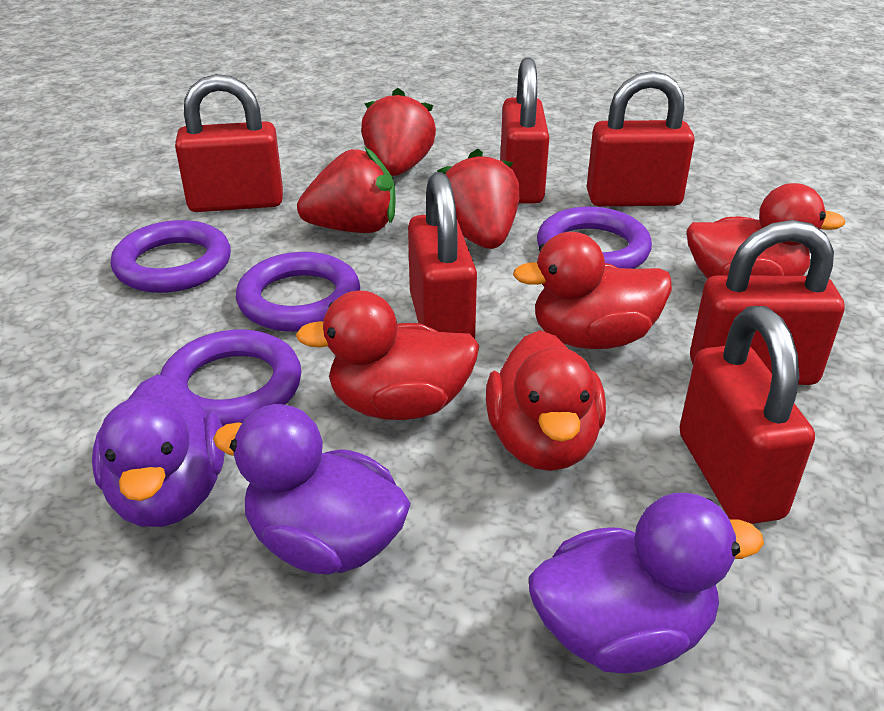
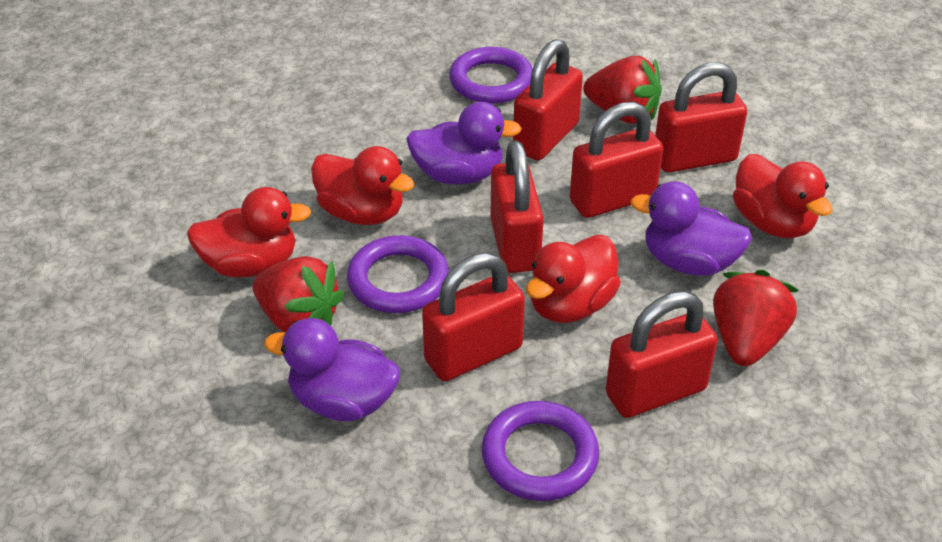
purple ring: [111,220,231,293] [160,329,302,426] [236,252,361,332] [537,207,652,269] = 4 -> [347,235,449,313] [449,47,533,104] [482,401,599,501] = 3

